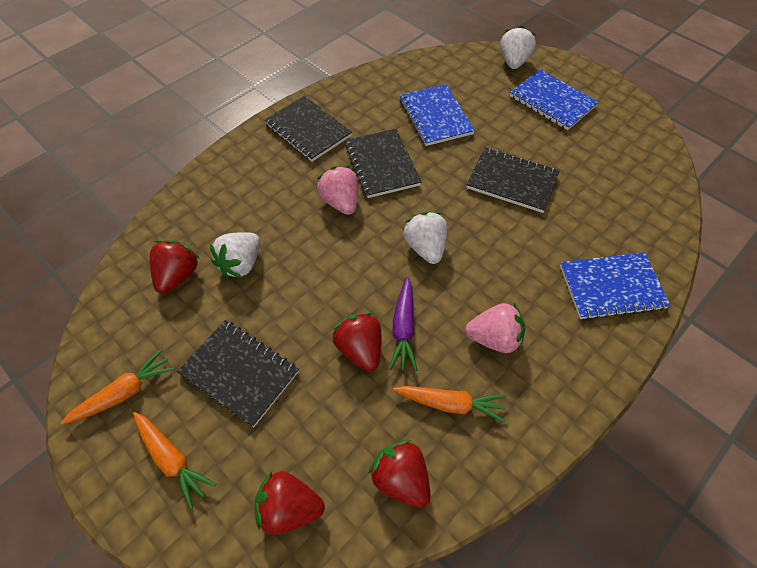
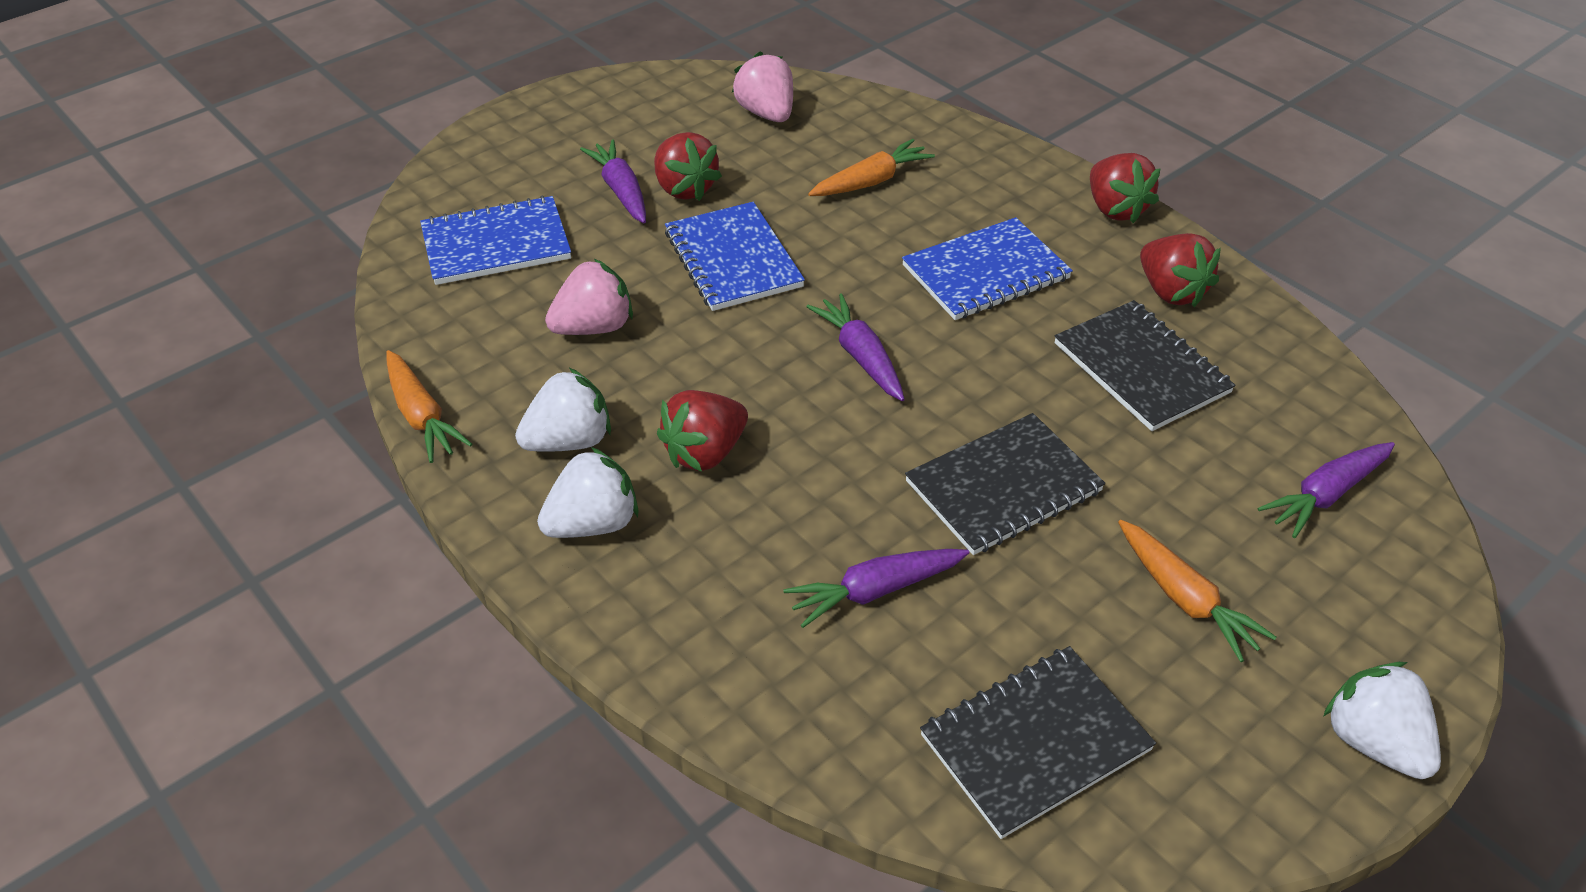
black notebook: [177,320,299,428] [264,96,352,162] [345,129,421,198] [467,147,560,213] = 4 -> [905,413,1105,555] [920,646,1156,839] [1054,300,1236,431] = 3
purple carrot: [389,277,417,371] = 1 -> [580,139,646,223] [783,549,969,628] [807,293,905,401] [1257,442,1395,538] = 4

